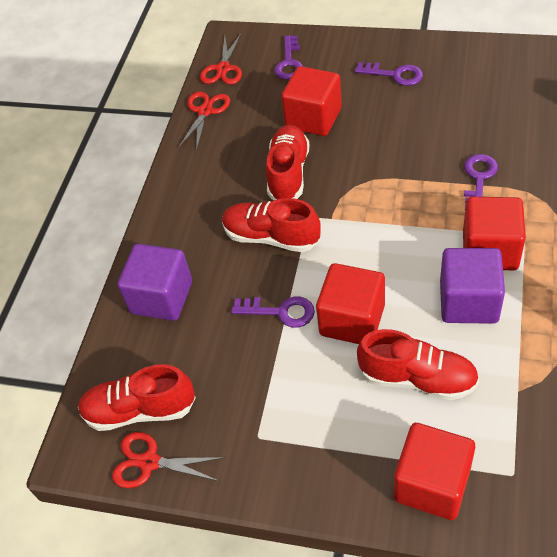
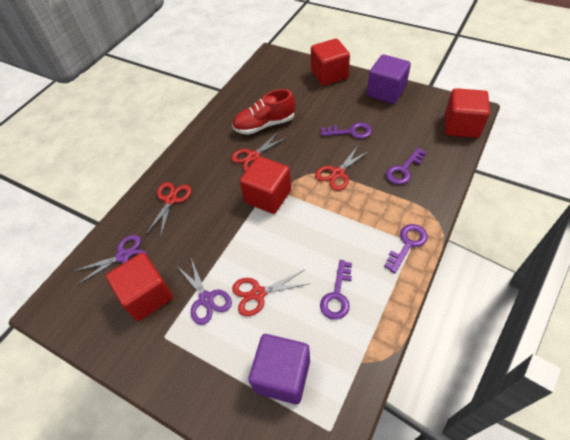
purple scissors: none = 0 -> [74,235,147,285] [177,258,232,325] = 2
red scissors: [112,432,225,488] [178,91,230,151] [200,34,242,84] = 3 -> [146,182,191,238] [231,131,288,172] [232,270,308,316] [315,146,369,191] = 4
red shoe: [78,364,196,431] [222,198,321,252] [266,125,310,200] [357,329,479,400] = 4 -> [232,89,295,135] = 1

